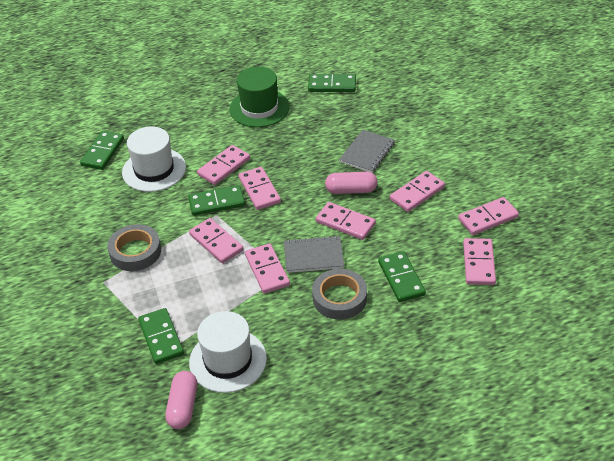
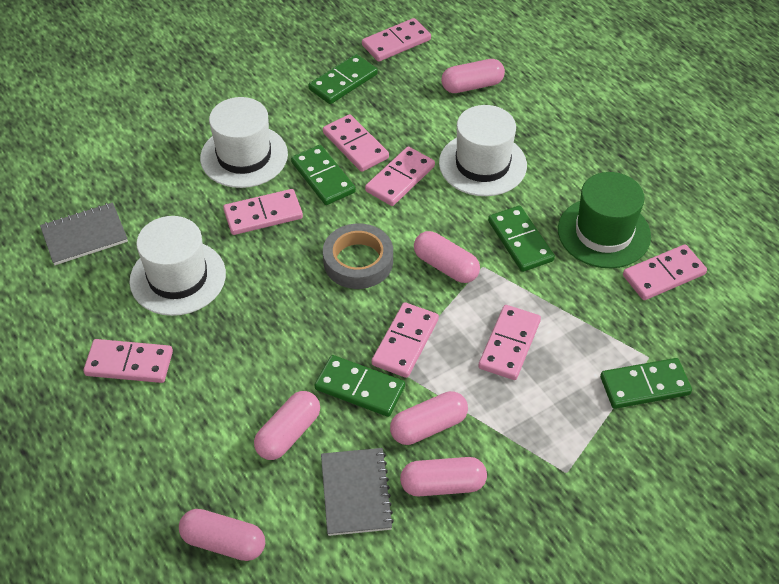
grey tape: [107,224,161,271] [312,269,367,320] = 2 -> [323,224,393,289] = 1
pink capsule: [165,371,197,429] [325,172,378,194] = 2 -> [179,509,265,561] [254,391,320,460] [390,391,468,445] [400,457,487,496] [414,231,480,283] [441,59,505,93] = 6
white hat: [122,126,186,192] [189,311,267,393] = 2 -> [129,216,226,316] [200,97,288,188] [439,105,527,196] = 3

